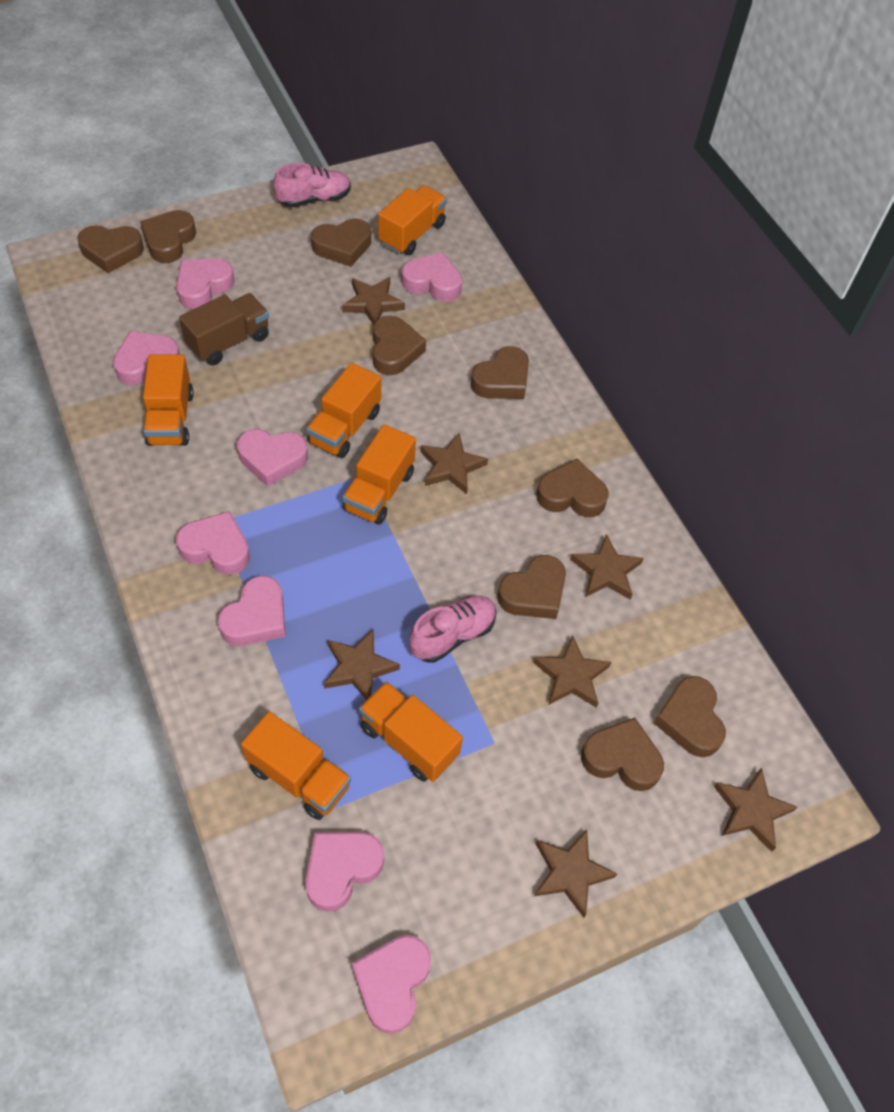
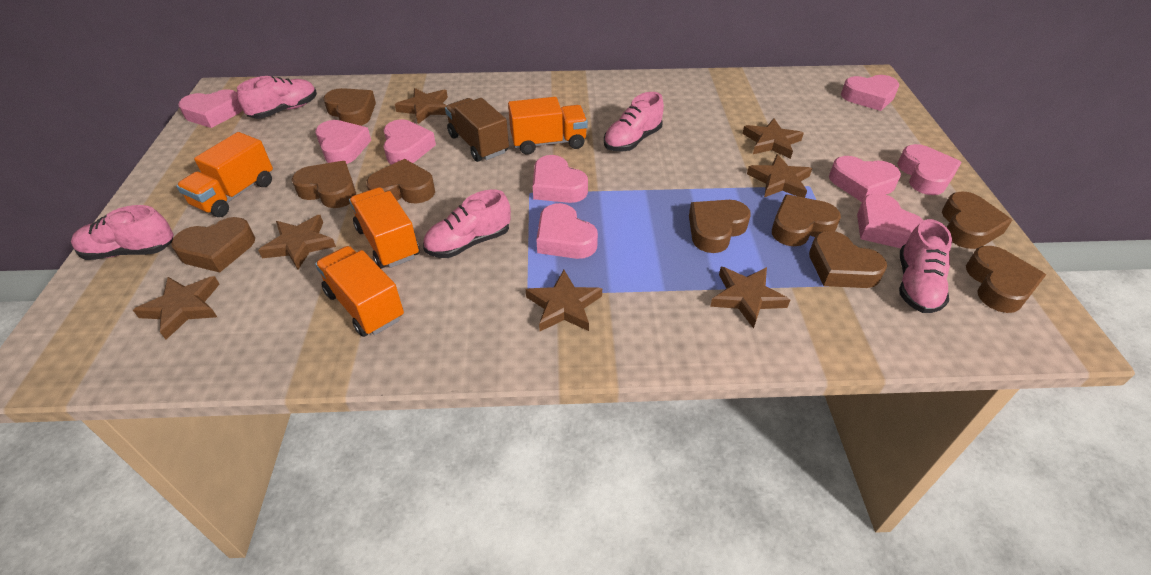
orange truck: [143,355,194,446] [241,712,351,820] [306,363,381,458] [342,425,416,525] [359,681,463,782] [378,185,447,255] = 6 -> [176,132,273,217] [315,246,404,337] [349,187,420,268] [508,97,588,155] = 4
pink heart: [113,331,180,385] [176,258,235,309] [176,511,250,575] [218,576,286,646] [237,429,308,487] [306,832,384,912] [352,935,431,1034] [401,252,462,302] = 8 -> [178,89,243,128] [315,120,371,164] [383,119,436,165] [533,155,588,203] [536,203,598,259] [829,156,901,202] [841,75,900,111] [857,193,923,248] [897,144,961,195] = 9
pink shoe: [273,163,351,207] [409,596,497,663] = 2 -> [71,205,173,260] [237,76,317,119] [423,190,511,258] [604,92,664,152] [899,219,952,313] = 5

